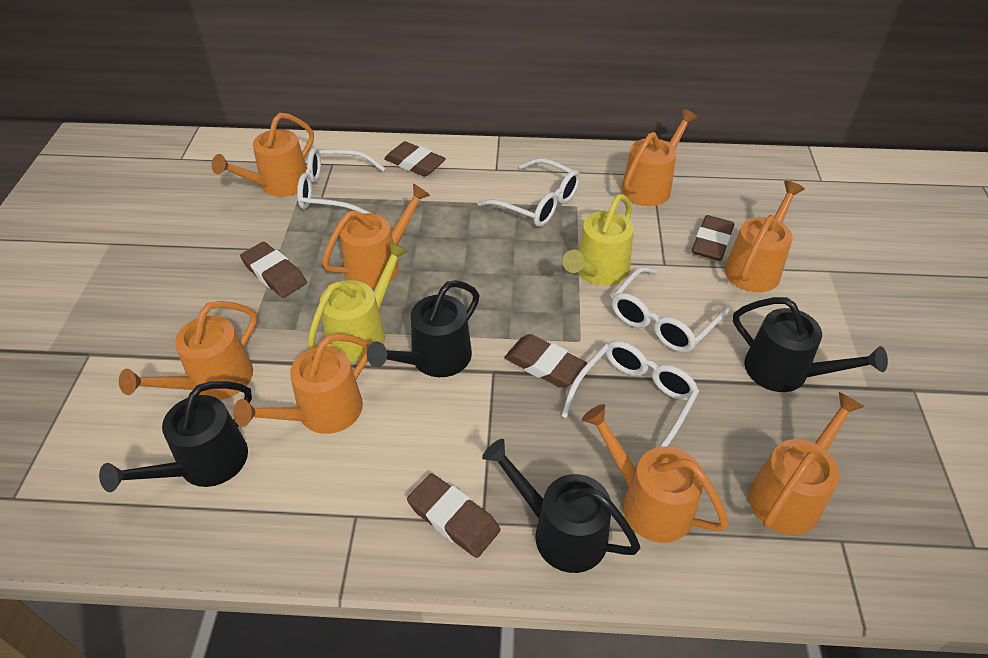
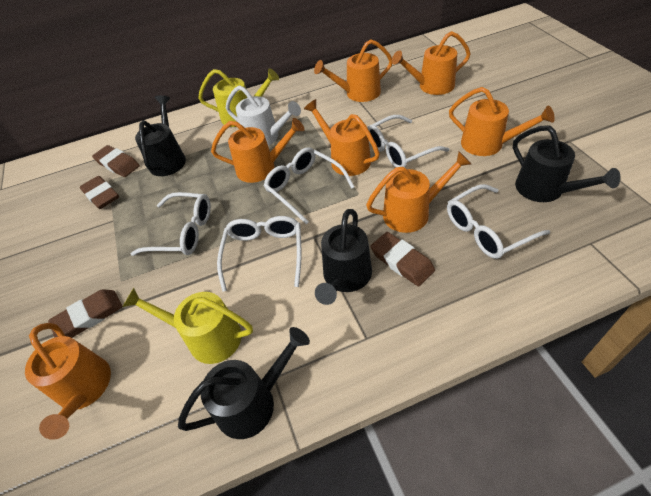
brown eraser: [240,242,307,298] [384,141,446,177] [407,473,500,558] [504,334,587,388] [692,215,734,261] = 5 -> [48,289,123,338] [80,176,119,209] [92,145,140,177] [371,232,435,287] = 4
orange watering can: [119,301,257,400] [212,113,314,197] [233,334,370,434] [322,183,430,288] [582,404,728,543] [621,109,698,206] [725,181,805,293] [749,392,865,535] = 8 -> [25,323,111,440] [211,118,305,183] [304,99,380,176] [314,39,392,102] [366,151,471,233] [392,31,471,95] [449,87,555,156] = 7
white glasses: [297,147,385,214] [477,158,580,227] [561,341,699,447] [611,267,730,353] = 4 -> [131,192,211,256] [217,216,302,292] [264,147,354,225] [367,115,449,167] [447,184,550,259] = 5
white watering can: none = 0 -> [226,85,301,146] = 1

